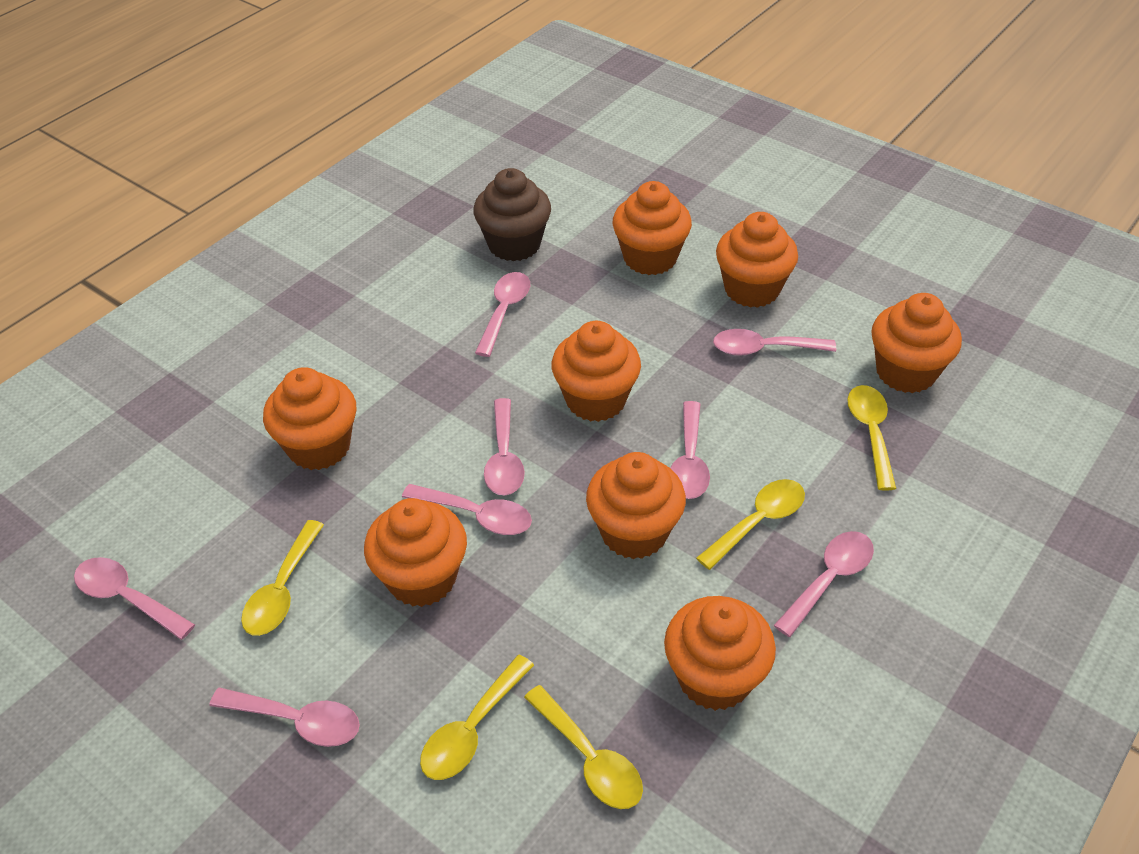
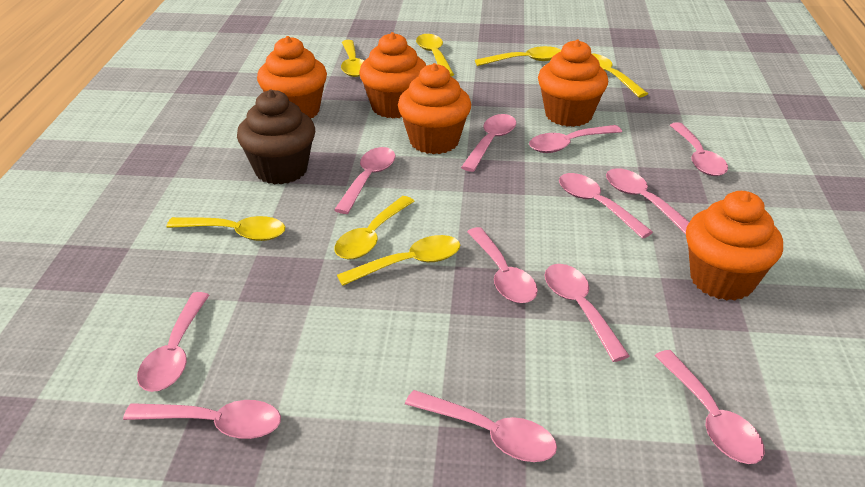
orange cupcake: [263,367,357,470] [364,498,467,607] [551,321,641,422] [586,452,686,559] [612,181,692,275] [664,596,776,711] [716,212,798,308] [872,293,962,393] = 8 -> [257,36,327,118] [359,32,426,118] [398,63,471,154] [538,39,608,127] [686,191,783,301] = 5
pink spoon: [74,557,195,640] [209,687,360,747] [402,484,532,535] [475,272,530,357] [484,398,525,495] [671,401,710,499] [713,329,836,356] [773,531,874,637] = 8 -> [123,400,281,439] [137,292,209,392] [334,147,395,214] [405,390,557,462] [461,114,516,172] [467,227,538,303] [529,125,622,153] [545,264,629,362] [559,173,653,239] [606,168,689,234] [655,350,765,464] [670,122,728,176] = 12
yellow spoon: [241,520,324,636] [420,655,534,780] [524,685,643,809] [696,479,805,570] [847,385,897,491] = 5 -> [166,216,285,241] [334,196,414,260] [337,235,460,286] [341,40,364,77] [416,34,454,76] [475,46,561,66] [591,53,648,97] = 7

